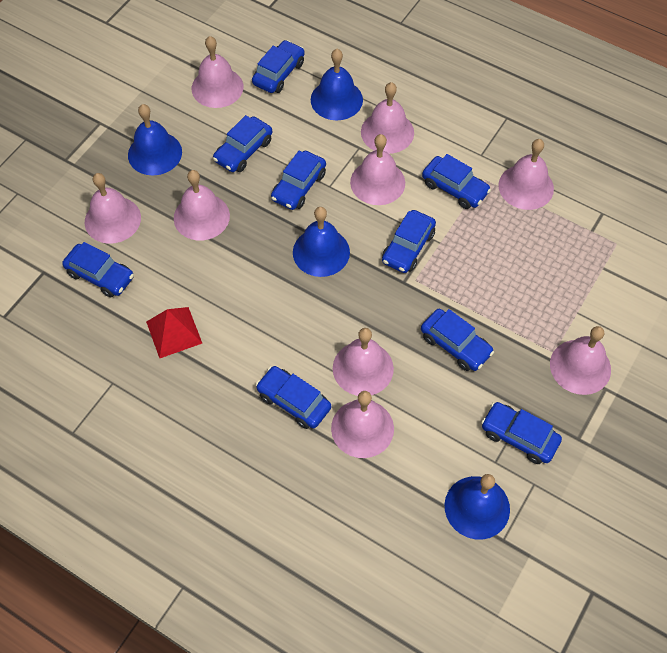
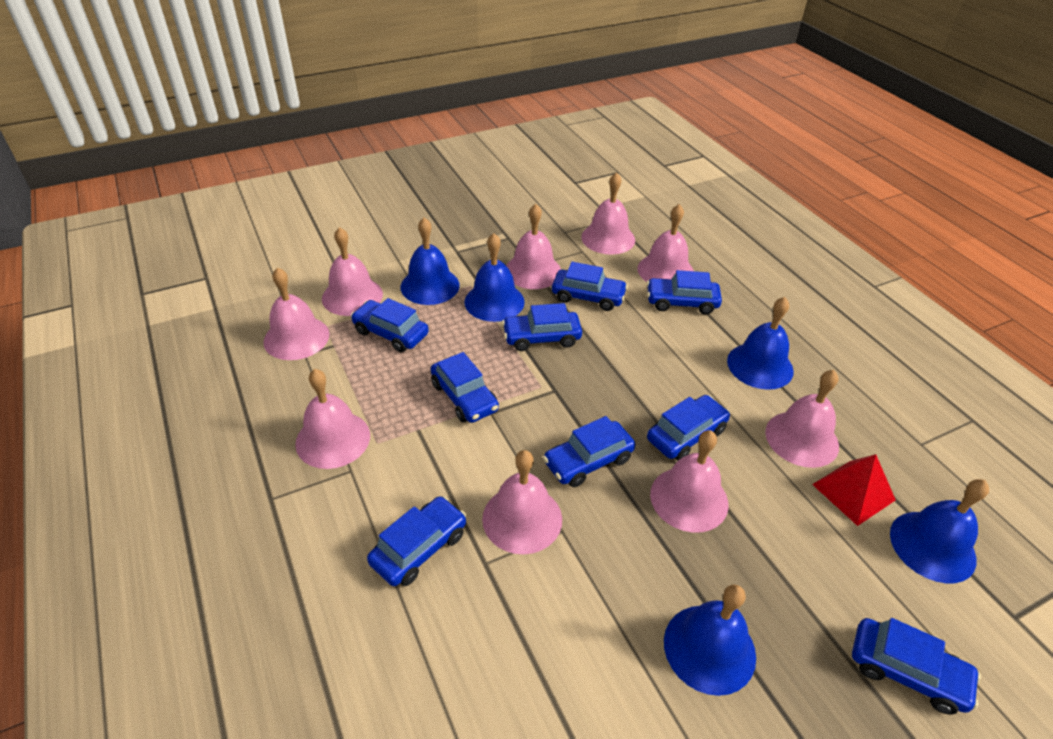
blue bell: [128,104,182,175] [293,207,350,277] [311,49,363,120] [445,474,510,540] = 4 -> [401,218,460,305] [464,233,525,322] [664,584,756,696] [727,297,794,390] [890,479,989,583] = 5

